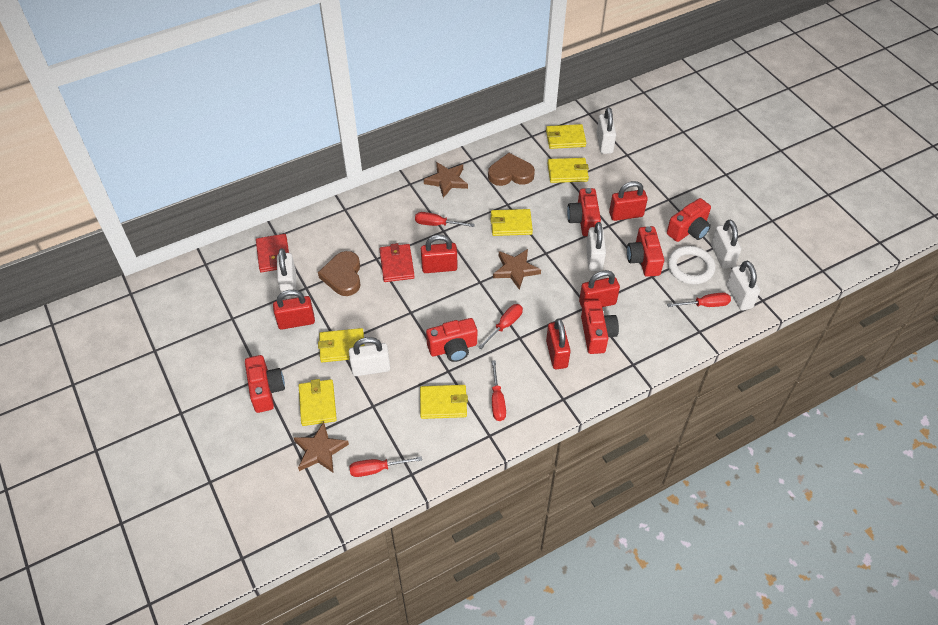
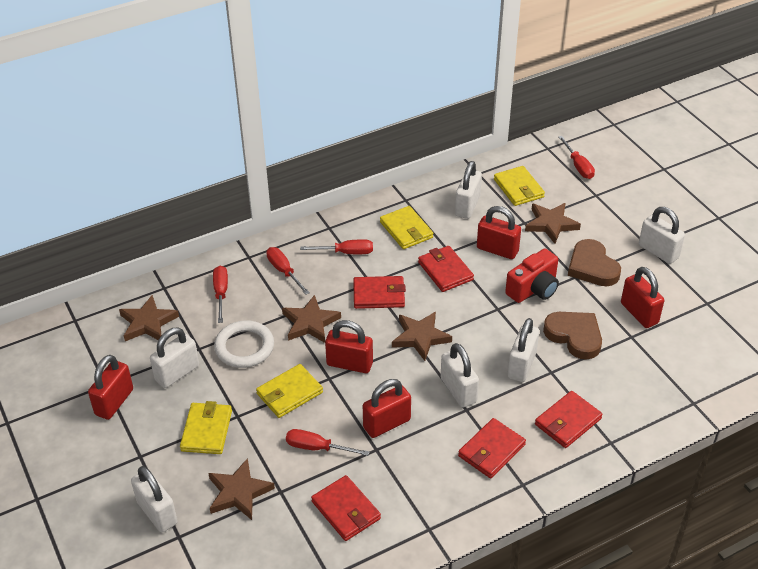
brown star: [293,422,349,473] [424,162,468,198] [493,249,541,290] = 3 -> [119,295,179,341] [208,458,275,520] [282,295,341,343] [392,312,452,361] [525,203,581,244] = 5
red camera: [245,355,285,413] [426,318,477,362] [567,188,601,236] [581,300,619,354] [627,226,664,277] [667,198,711,242] = 6 -> [505,249,559,303] = 1
red wallet: [256,234,289,273] [379,243,415,282] = 2 -> [311,475,381,541] [353,276,406,309] [418,246,474,292] [458,418,526,479] [535,391,603,448] = 5
yellow wallet: [299,379,337,426] [318,328,365,362] [420,385,468,419] [490,209,533,236] [546,124,586,149] [548,158,589,183] = 6 -> [180,401,232,454] [256,364,323,418] [380,206,433,249] [494,166,545,206] = 4

